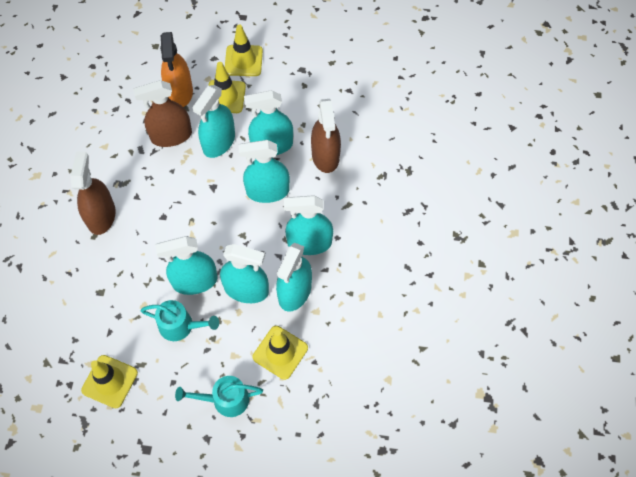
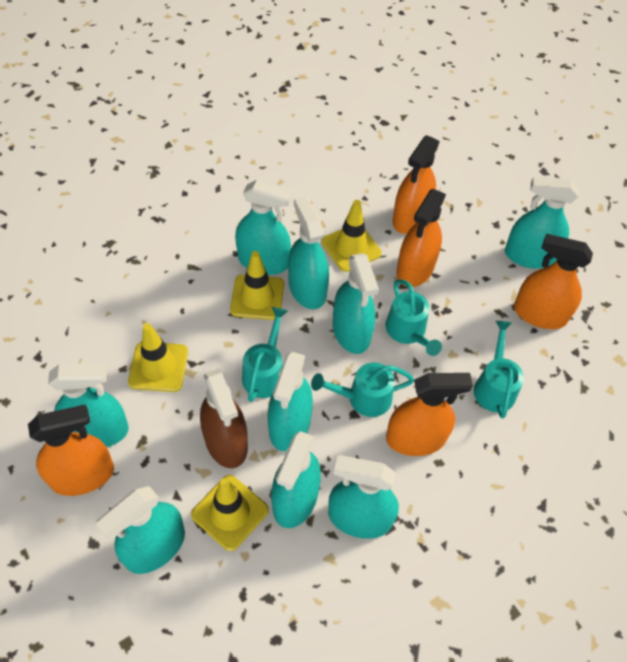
brown spray bottle: [71,151,116,235] [133,80,192,147] [311,99,341,173] = 3 -> [200,369,248,468] = 1
orange spray bottle: [160,32,193,107] = 1 -> [28,405,114,496] [386,373,473,456] [393,135,440,234] [397,189,446,287] [514,234,593,329] = 5
turquoise spray bottle: [155,236,217,295] [192,85,235,158] [220,244,269,303] [238,140,290,203] [244,90,293,155] [276,243,312,312] [284,195,333,255] = 7 -> [48,364,129,447] [96,486,185,574] [235,180,292,275] [267,352,313,451] [271,431,321,528] [288,196,329,309] [328,455,399,539] [333,253,379,354] [505,177,578,269] = 9
turquoise watering can: [140,300,219,341] [175,376,263,417] = 2 -> [242,307,288,402] [311,363,414,417] [386,279,442,356] [474,321,524,418] = 4

